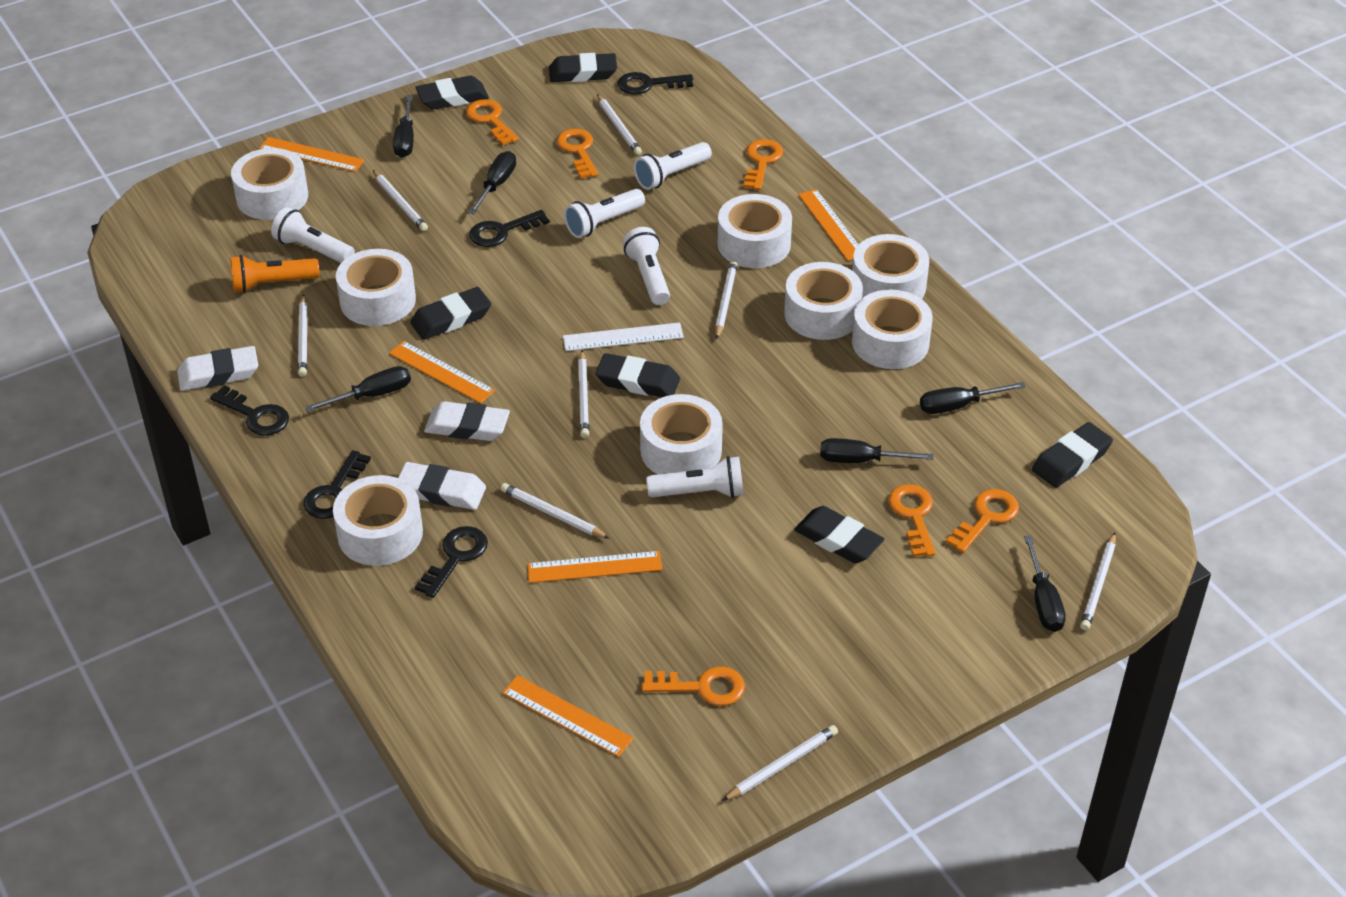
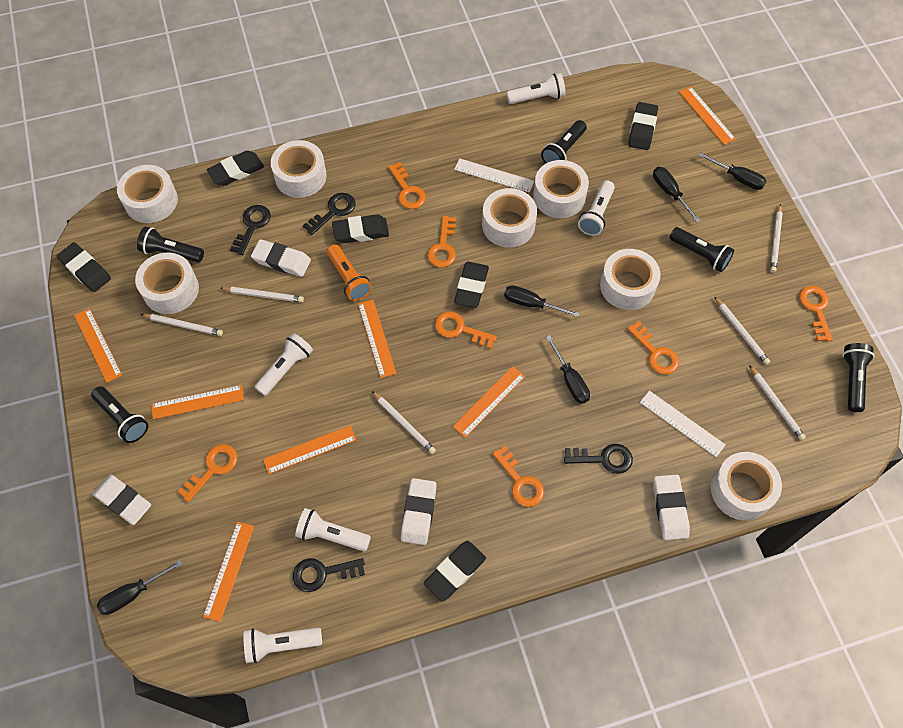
black flashlight: none = 0 -> [91,386,148,443] [137,227,204,262] [541,120,587,164] [670,227,734,272] [843,343,875,412] = 5
black key: [210,385,289,436] [303,450,371,519] [415,526,488,598] [469,210,549,247] [618,72,693,95] = 5 -> [230,205,271,255] [293,558,365,592] [303,193,356,235] [564,444,633,474] = 4
black screwdriver: [305,366,411,412] [393,95,414,158] [468,151,516,215] [820,438,934,463] [920,382,1026,414] [1024,536,1066,632] = 6 -> [97,560,183,615] [504,285,579,317] [546,335,590,404] [653,167,700,222] [698,152,766,190] = 5
orange key: [466,99,519,145] [557,129,598,179] [642,667,745,706] [743,139,783,190] [888,484,936,557] [946,489,1019,553] = 6 -> [178,444,238,502] [388,162,426,209] [427,216,456,268] [435,312,497,349] [492,446,544,507] [627,321,679,375] [799,286,833,342] = 7
orange ruler: [259,137,365,172] [389,341,495,404] [502,675,634,757] [527,551,662,583] [798,189,859,261] = 5 -> [74,308,122,383] [151,385,244,419] [203,522,254,622] [263,425,356,474] [358,300,396,378] [453,366,525,438] [679,87,736,145] = 7
white eraser: [177,346,258,391] [398,462,486,510] [424,401,510,441] = 3 -> [92,474,151,525] [251,239,311,277] [401,478,437,545] [653,475,690,540] = 4
white pencil: [298,294,308,377] [373,170,428,231] [501,483,610,539] [578,350,589,438] [597,94,642,155] [715,260,738,339] [722,725,838,801] [1080,533,1116,630] = 8 -> [140,314,223,336] [220,287,304,303] [372,391,436,454] [714,296,770,365] [749,365,806,440] [770,204,783,273] = 6
white ruler: [563,322,684,351] = 1 -> [454,158,534,193] [640,391,726,457] = 2
white tape: [231,148,308,220] [333,475,423,566] [336,249,416,326] [640,394,723,474] [718,194,792,268] [784,262,863,340] [852,234,929,299] [852,290,933,369] = 8 -> [117,165,178,223] [135,253,199,314] [271,140,327,198] [482,188,537,248] [533,160,589,218] [600,249,661,310] [711,452,782,521] = 7

